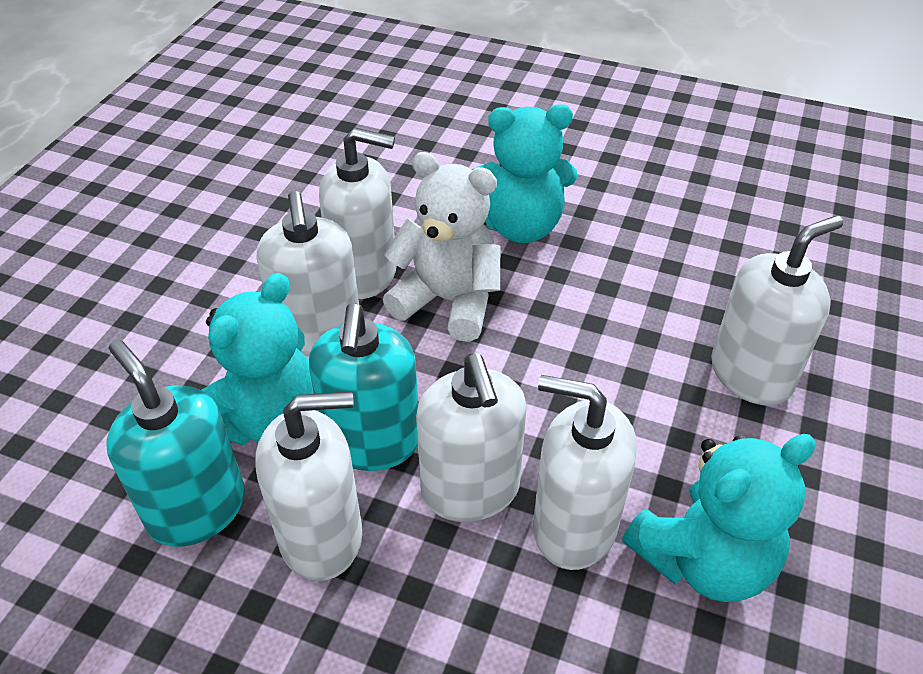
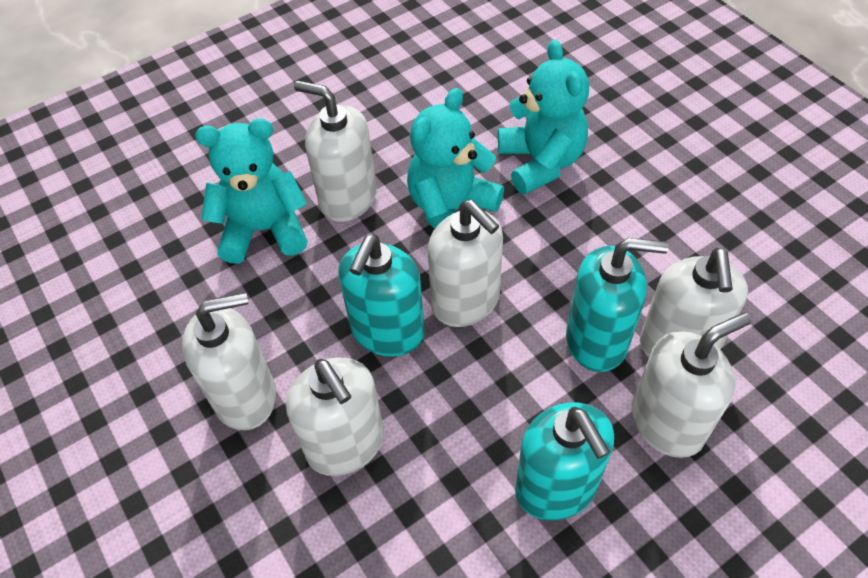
turquoise soap dispenser: [106,339,245,547] [309,303,418,471] = 2 -> [338,234,425,357] [515,403,614,521] [566,238,669,372] = 3
white teddy bear: [383,152,500,342] = 1 -> none = 0

